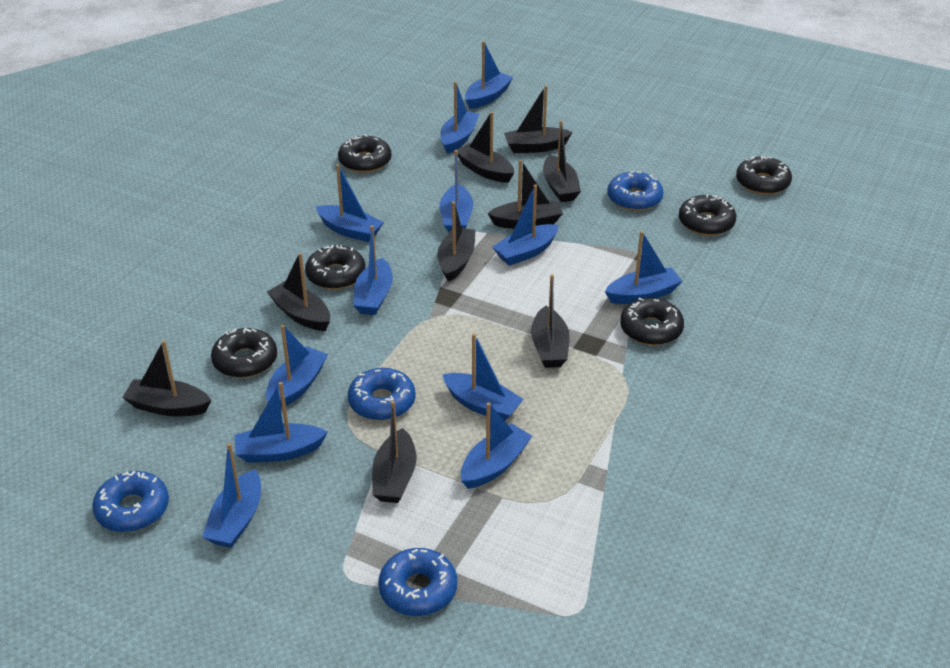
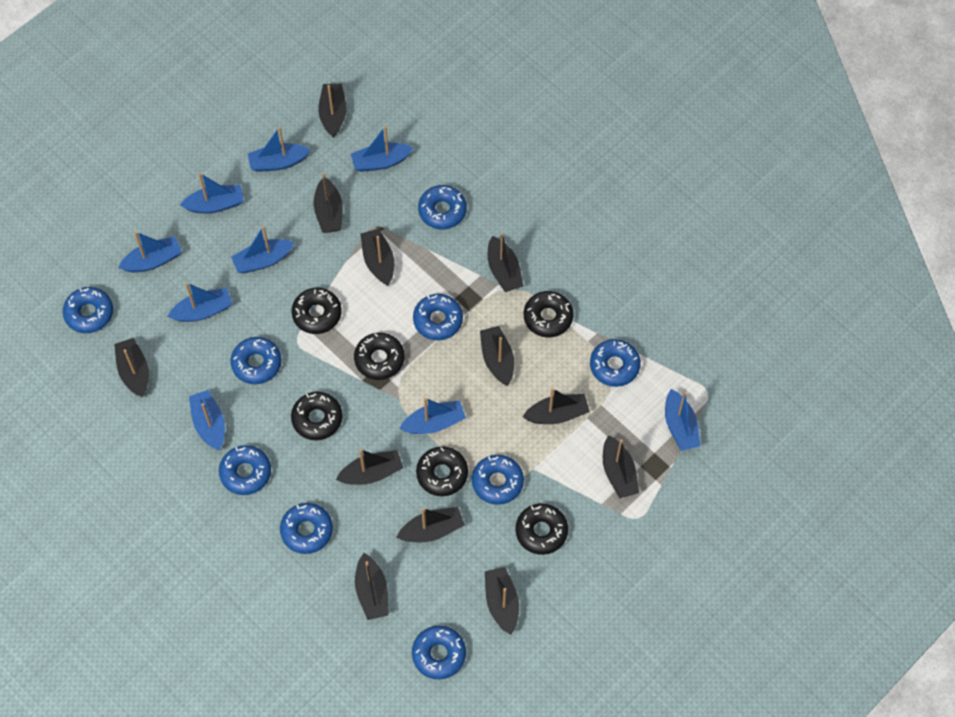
black boat: [122,340,212,416] [267,253,330,331] [372,401,416,503] [437,201,476,282] [458,112,514,183] [487,159,563,229] [504,85,573,153] [531,274,570,368] [543,120,581,202] = 9 -> [114,338,149,397] [314,173,343,233] [318,84,347,138] [336,449,403,485] [355,553,389,620] [361,229,394,286] [397,507,465,542] [480,326,514,386] [485,567,519,635] [488,233,524,292] [523,388,590,424] [603,435,639,498] = 12
blue boat: [202,443,261,548] [235,382,327,463] [266,325,328,408] [316,164,384,242] [353,225,393,315] [440,81,479,154] [440,150,473,233] [442,334,524,421] [461,403,532,489] [465,41,513,109] [492,185,559,266] [605,231,682,304] = 12 -> [118,231,182,273] [168,283,232,322] [180,173,244,213] [189,390,225,450] [231,226,295,273] [248,127,310,172] [351,126,413,172] [399,398,466,434] [665,389,700,451] = 9
blue donut: [92,471,169,532] [348,368,416,421] [378,548,457,616] [607,171,664,211] = 4 -> [63,287,113,333] [219,445,271,495] [231,337,281,384] [280,503,333,554] [412,626,466,679] [413,294,463,340] [418,185,467,229] [472,455,524,505] [590,339,641,387] = 9

